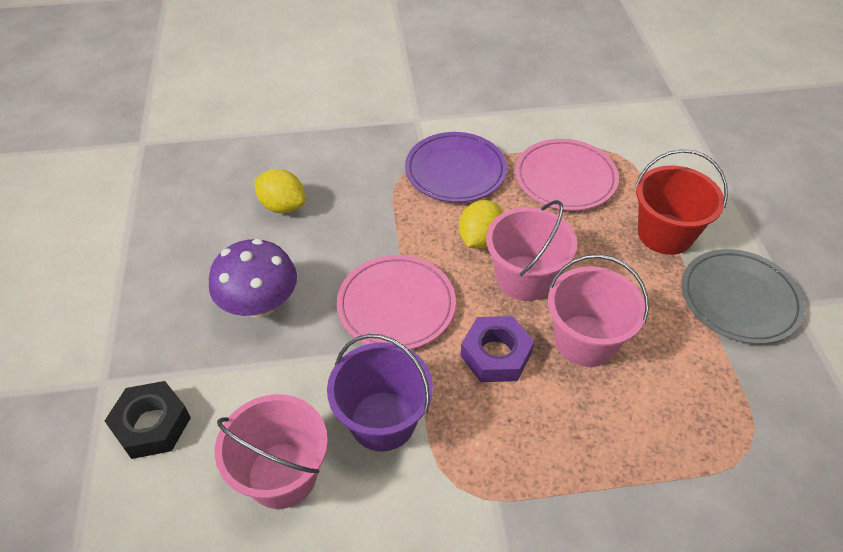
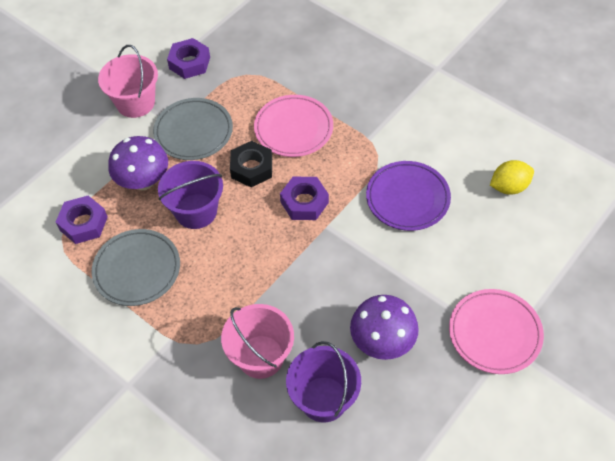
grey plate: [682,249,805,344] = 1 -> [92,229,180,306] [153,98,233,160] = 2
pink bucket: [215,394,328,509] [486,200,577,301] [548,254,649,367] = 3 -> [98,45,158,118] [221,304,294,379] = 2
purple bucket: [327,334,433,451] = 1 -> [158,161,223,229] [286,341,361,422] = 2
purple mushroom: [209,239,297,318] = 1 -> [108,136,168,190] [350,295,419,360] = 2
purple nut: [460,316,534,382] = 1 -> [56,196,108,244] [167,38,210,79] [280,177,329,220] = 3
red bucket: [636,149,728,255] = 1 -> none = 0
yellow lemon: [255,169,305,213] [459,200,503,249] = 2 -> [490,160,534,195] = 1

